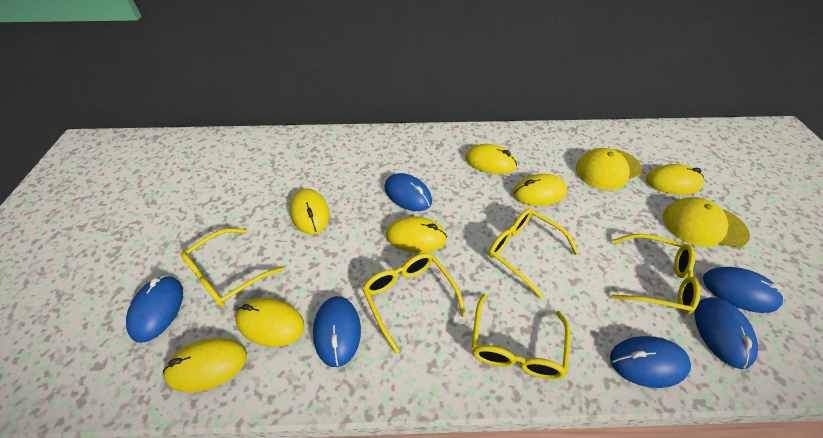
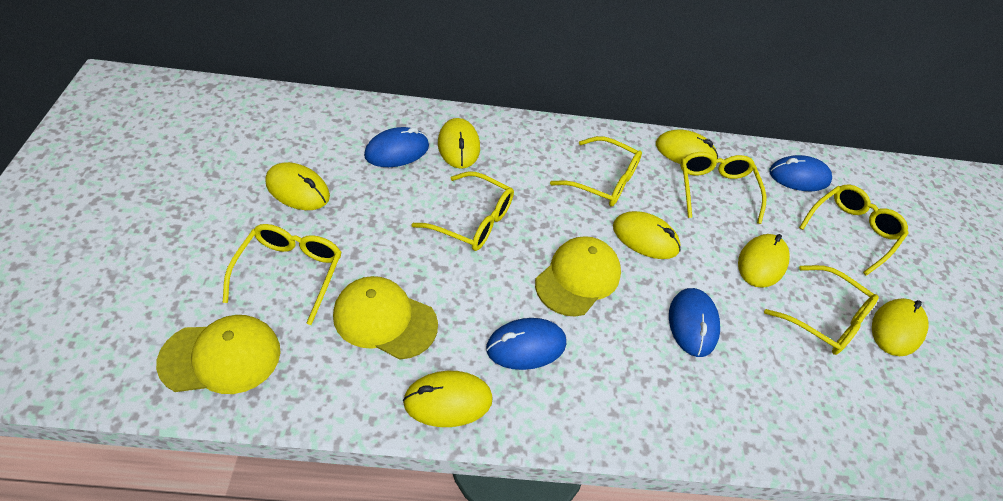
blue mouse: [126,275,183,343] [313,296,361,367] [384,173,432,211] [610,336,691,388] [695,297,758,369] [703,267,784,313] = 6 -> [364,127,429,167] [486,318,566,370] [669,288,720,357] [769,155,832,191] = 4
yellow cap: [576,148,642,190] [663,197,750,248] = 2 -> [156,315,281,394] [333,276,438,359] [535,237,621,316] = 3
yellow glasses: [180,228,283,307] [362,253,466,353] [472,294,570,379] [488,208,579,299] [611,234,701,314] = 5 -> [223,224,342,325] [412,171,514,251] [550,136,642,207] [680,152,766,224] [764,265,879,355] [799,185,909,276] = 6

